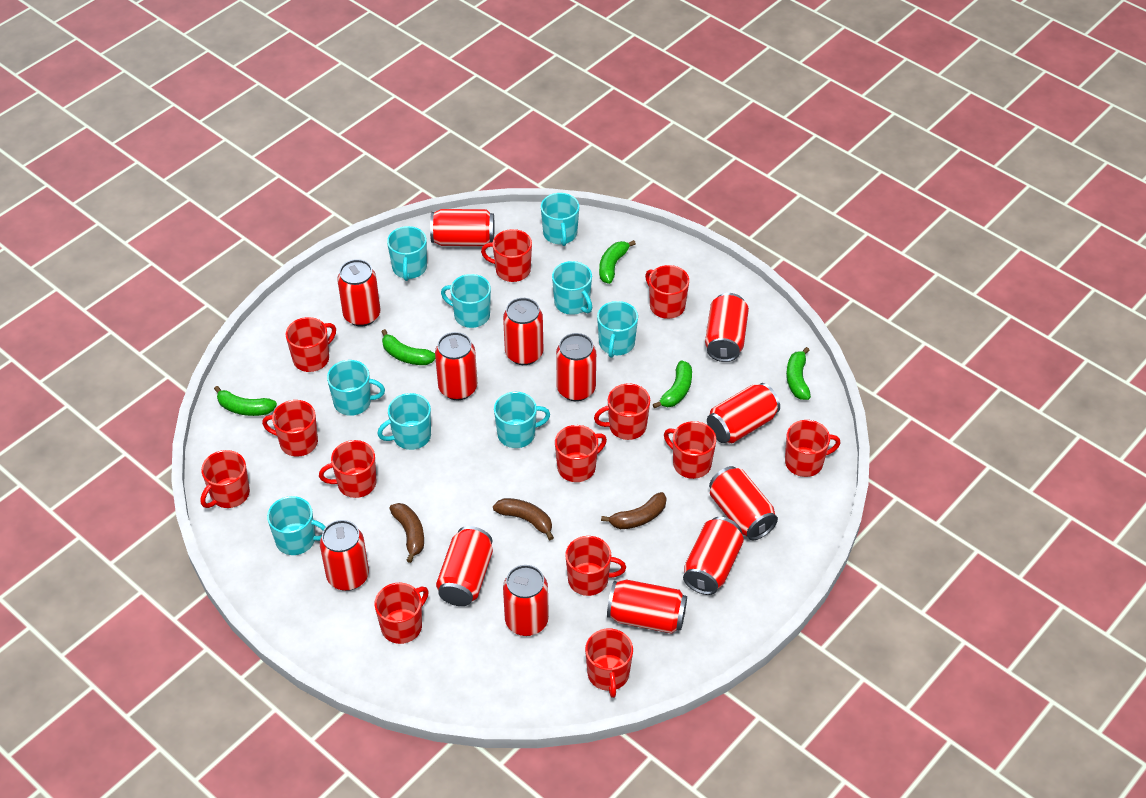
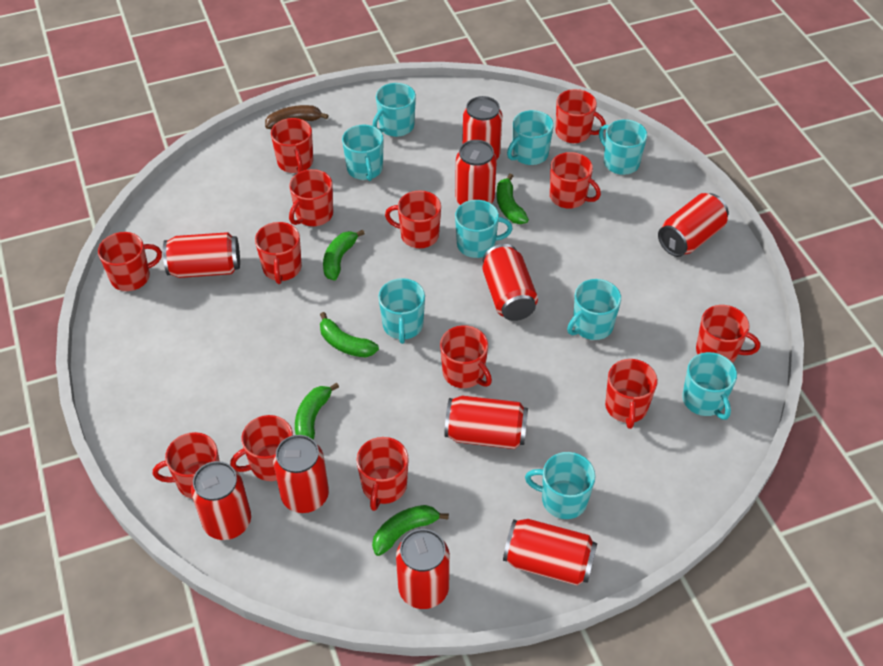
brown banana: [389,503,424,563] [493,498,554,540] [601,492,666,529] = 3 -> [265,105,329,129] = 1
red can: [320,520,369,591] [337,259,381,327] [430,209,494,246] [435,332,477,400] [436,526,493,606] [503,298,543,365] [503,565,549,636] [556,333,596,401] [607,579,687,634] [683,517,744,595] [705,293,749,362] [707,383,780,444] [709,466,778,540] = 13 -> [163,232,240,278] [191,461,251,540] [273,435,329,513] [396,529,450,609] [444,396,528,449] [455,140,497,205] [462,96,502,159] [482,244,538,321] [503,519,597,586] [658,193,729,257] = 10

